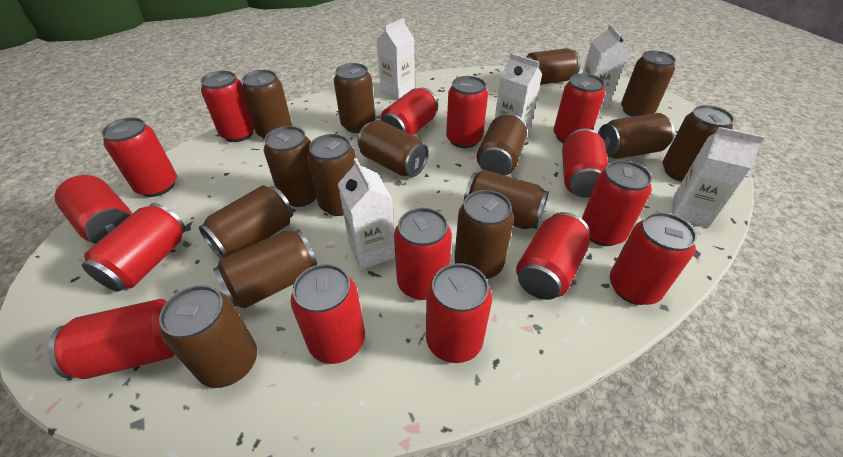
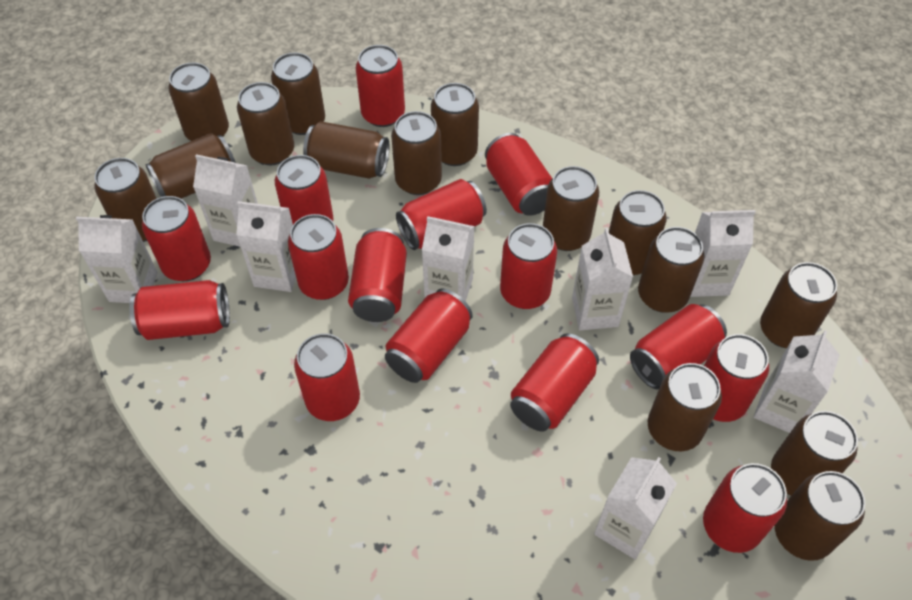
white carton: [338,158,395,270] [377,18,415,100] [494,53,542,133] [583,24,628,107] [672,127,765,228] = 5 -> [76,215,157,303] [193,154,258,247] [236,201,296,292] [422,216,475,302] [572,228,633,330] [594,457,677,559] [691,210,756,297] [754,331,839,433] = 8

